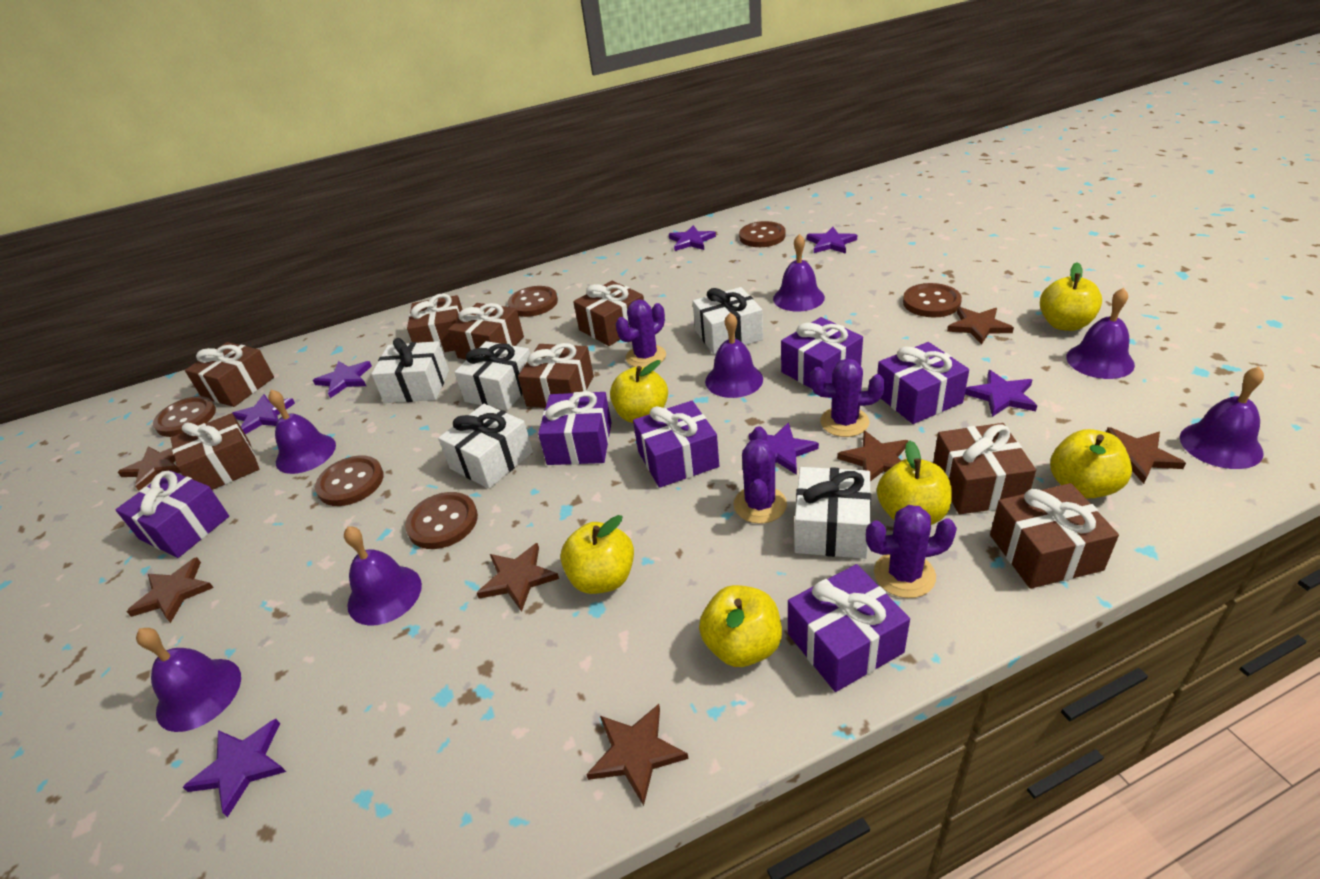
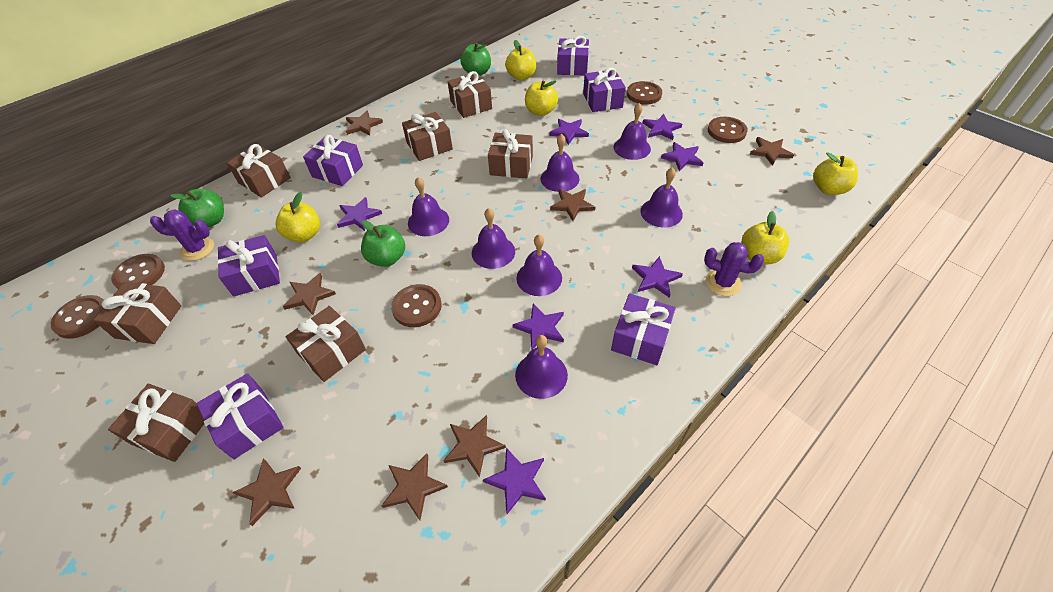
brown button: [153,396,216,437] [315,455,384,506] [405,492,478,549] [508,286,558,317] [739,221,786,247] [903,283,962,318] = 6 -> [51,295,104,339] [111,254,165,289] [391,284,442,327] [627,81,662,105] [708,117,748,143] = 5
brown gift: [171,413,259,490] [185,342,274,407] [407,293,463,353] [448,303,524,360] [518,343,594,408] [573,281,644,346] [933,423,1036,514] [990,483,1119,589] = 8 -> [93,282,181,344] [108,384,204,462] [227,144,291,198] [286,306,366,382] [402,112,453,161] [447,71,492,118] [488,129,533,178] = 7
green apple: none = 0 -> [170,189,224,228] [361,220,405,267] [460,43,491,76] = 3
purple cactus: [616,300,666,368] [733,426,787,524] [810,358,885,437] [866,505,957,598] = 4 -> [150,209,214,261] [704,242,764,296] = 2
white gift: [371,338,449,403] [438,404,533,489] [454,341,530,411] [693,287,763,354] [794,467,871,559] = 5 -> none = 0
yellow apple: [560,515,634,594] [610,360,668,423] [699,585,782,667] [877,441,952,525] [1040,262,1102,331] [1050,429,1132,499] = 6 -> [276,192,320,242] [505,40,536,80] [525,80,558,116] [742,211,789,264] [813,152,858,195] = 5

